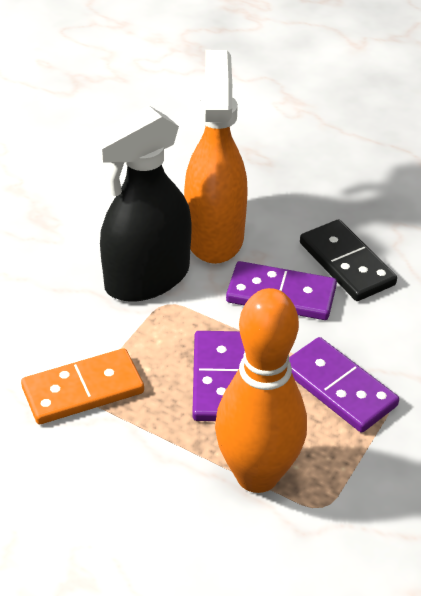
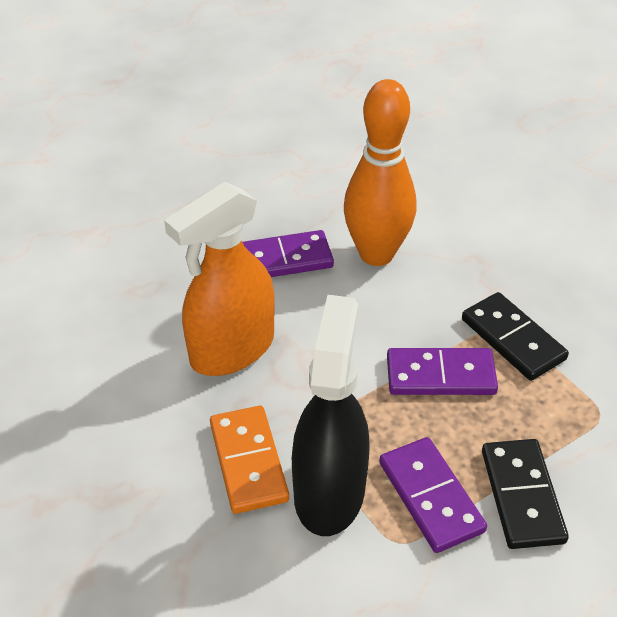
black domino: [300,219,397,301] = 1 -> [462,292,569,381] [482,439,569,549] = 2

